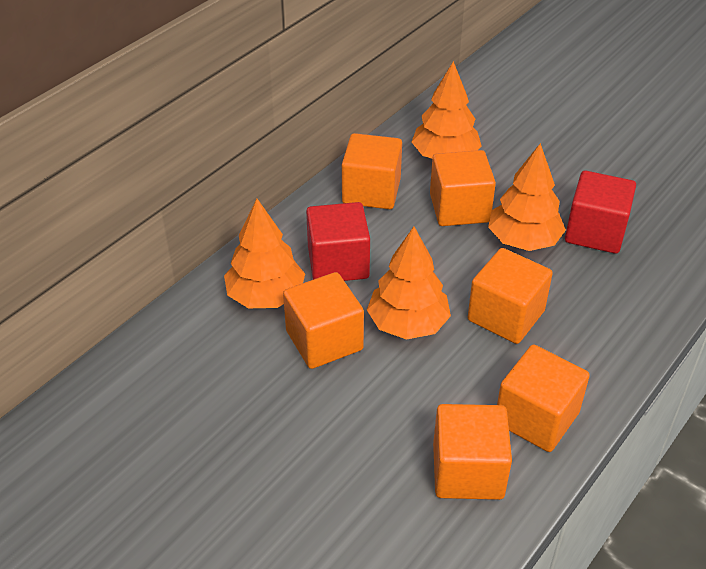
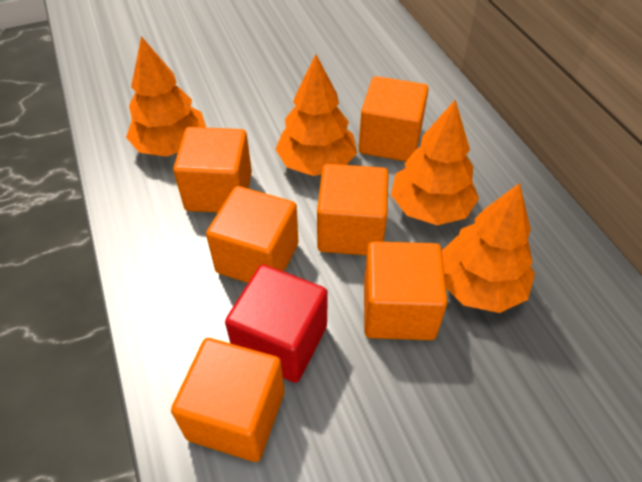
red cube: [306,202,370,281] [565,171,636,254] = 2 -> [225,264,328,383] = 1

